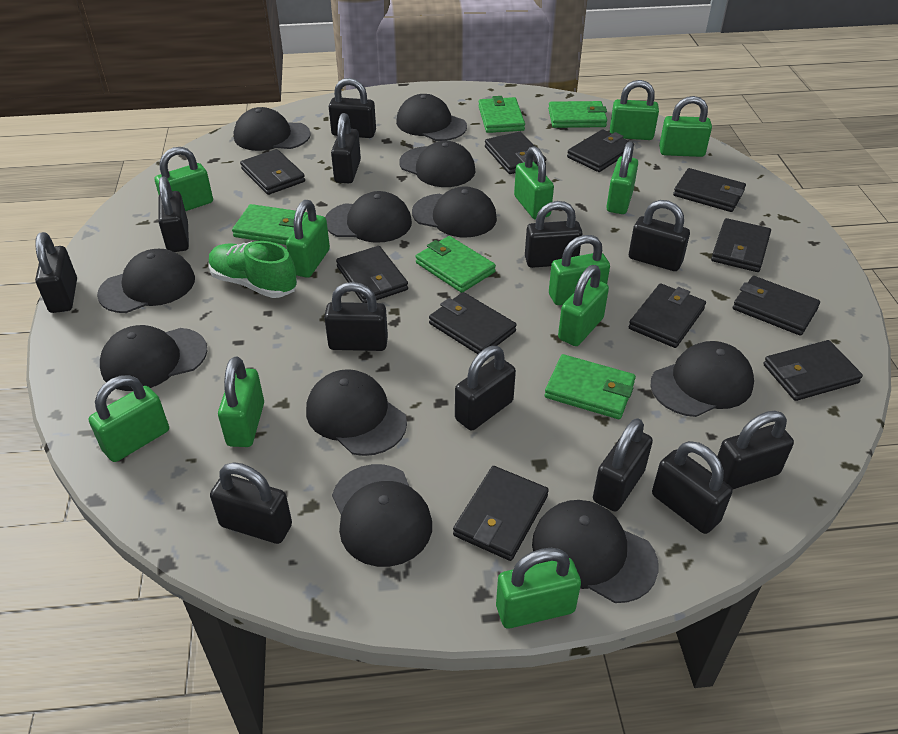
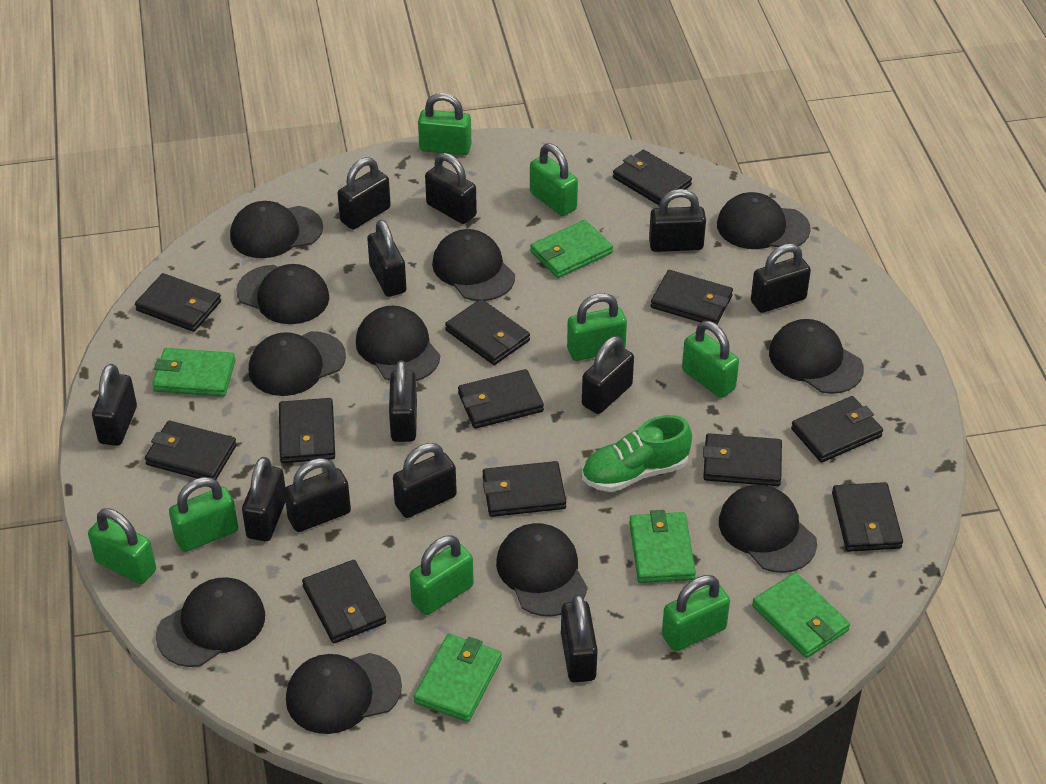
black wallet: [240,149,305,195] [336,246,408,303] [429,292,516,354] [453,466,549,561] [485,132,546,174] [567,129,634,172] [629,283,706,348] [673,168,746,212] [711,218,771,272] [733,276,820,336] [763,340,863,401] = 11 -> [135,273,221,332] [145,421,237,480] [279,398,335,463] [302,560,386,643] [445,299,530,365] [458,369,544,429] [483,461,566,517] [613,150,692,205] [651,270,733,324] [703,433,782,486] [791,396,883,463] [832,482,903,552] = 12
green padlock: [89,375,169,462] [155,147,213,211] [218,356,264,447] [286,200,330,278] [496,548,581,628] [514,146,554,219] [549,235,610,305] [558,265,609,346] [606,141,638,214] [610,80,659,140] [659,96,712,157] = 11 -> [88,508,156,584] [169,477,238,552] [409,535,474,615] [418,93,471,155] [530,143,578,216] [567,293,627,361] [662,575,730,651] [682,321,739,398] = 8

